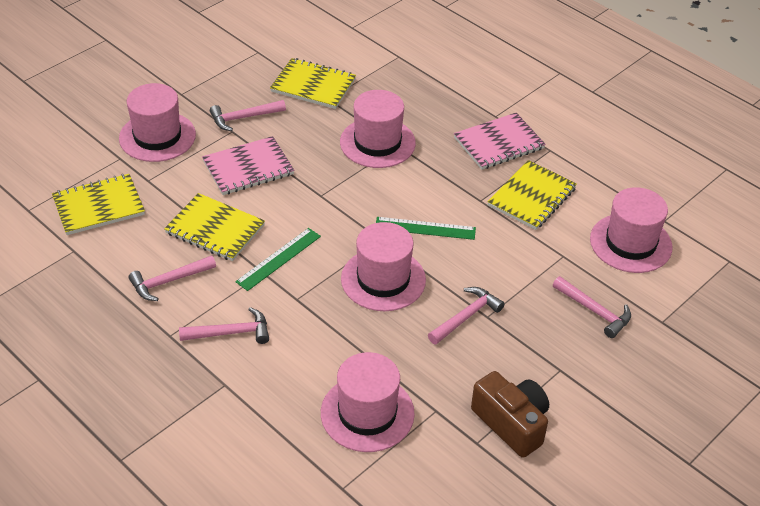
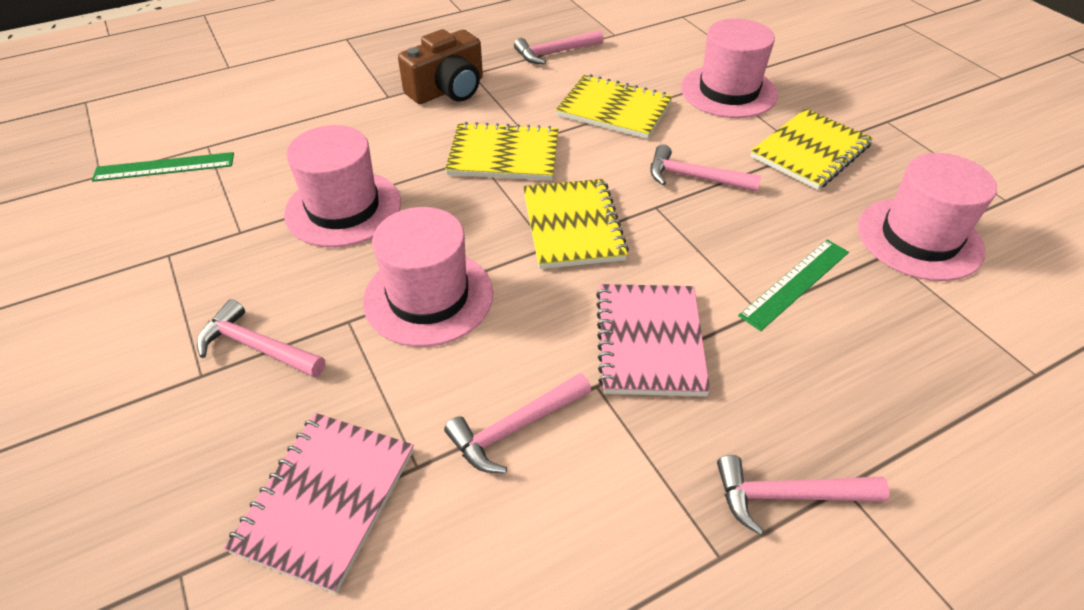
pink hat: [119,83,196,162] [321,352,415,452] [340,90,416,168] [341,222,426,311] [590,187,673,273] = 5 -> [284,125,401,247] [363,207,493,347] [681,18,778,118] [858,153,997,281] = 4

